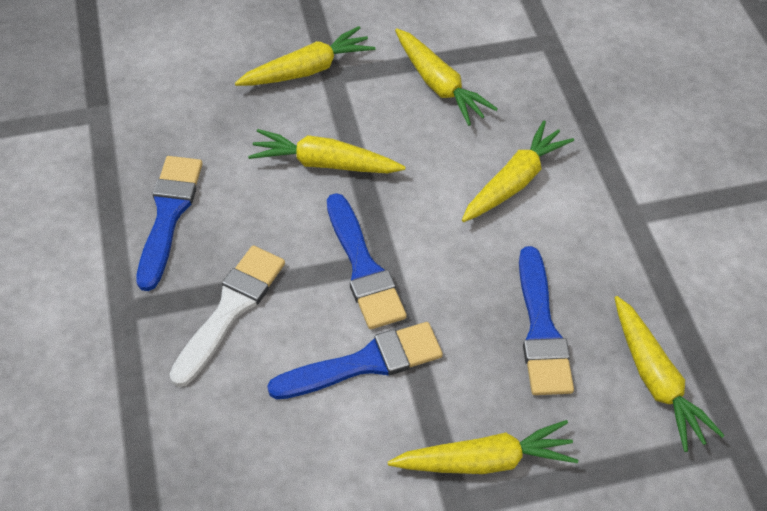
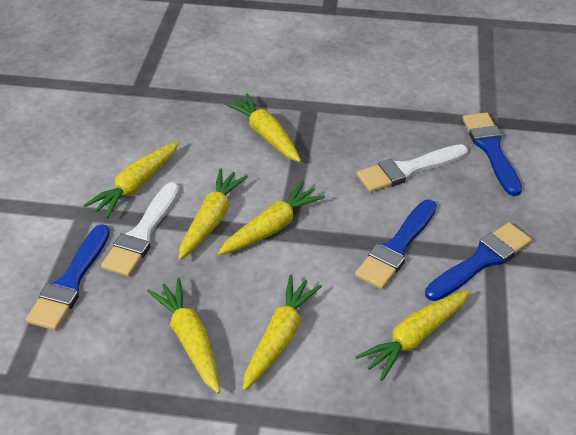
white brush: [169,245,285,387] = 1 -> [101,182,180,277] [357,144,468,192] = 2
yellow carrot: [235,26,375,86] [248,129,405,173] [387,420,578,474] [395,28,498,126] [462,121,574,222] [614,296,725,452] = 6 -> [84,141,179,219] [147,278,220,394] [178,168,248,260] [217,181,325,255] [224,93,301,162] [243,275,322,391] [355,290,470,381] = 7

